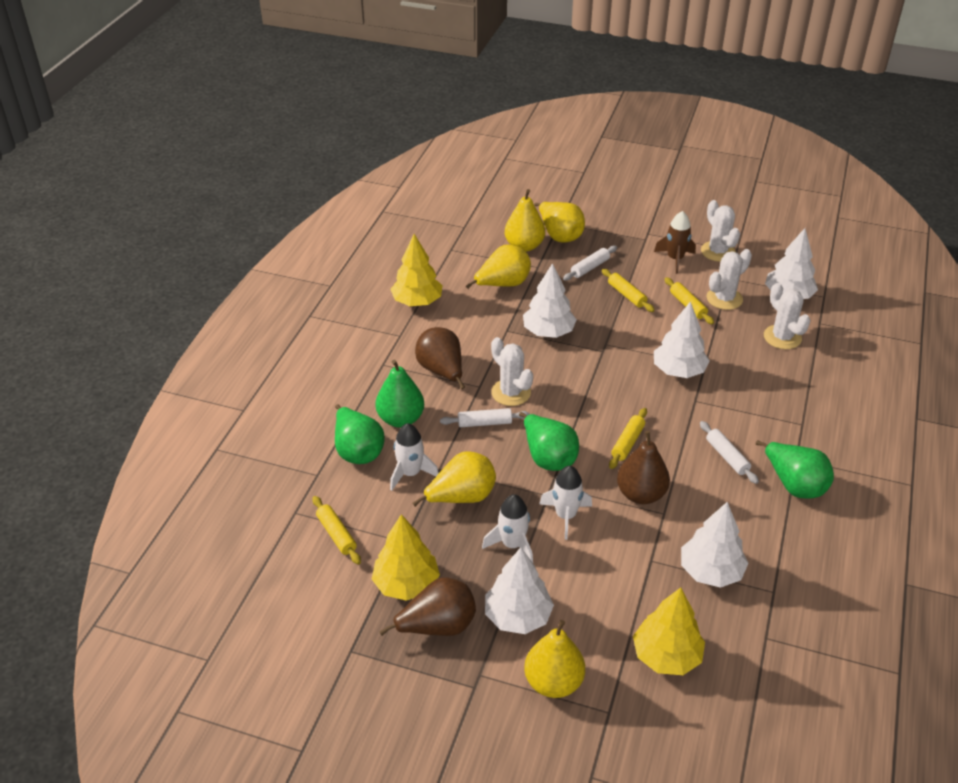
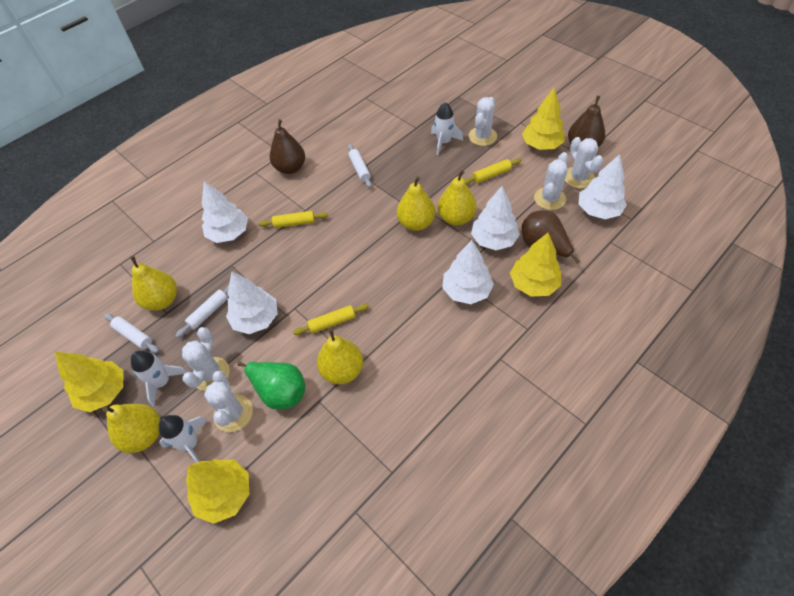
brown rocket: [654,211,696,274] = 1 -> none = 0
green pear: [335,405,385,464] [376,360,424,428] [519,412,579,471] [756,441,834,499] = 4 -> [238,362,305,410] = 1
white cactus: [491,337,533,406] [701,200,740,262] [706,249,752,310] [764,283,811,349] = 4 -> [182,327,230,391] [204,371,253,432] [468,97,497,146] [534,152,569,210] [565,137,603,189] = 5
yellow rolling pin: [312,496,361,564] [602,269,655,312] [609,408,647,469] [665,277,714,325] = 4 -> [258,211,328,228] [293,304,369,335] [464,158,521,184] = 3
yellow tree: [372,514,440,601] [390,234,442,306] [633,588,705,675] = 3 -> [55,352,124,412] [186,459,249,524] [510,233,561,297] [522,87,565,150] = 4

